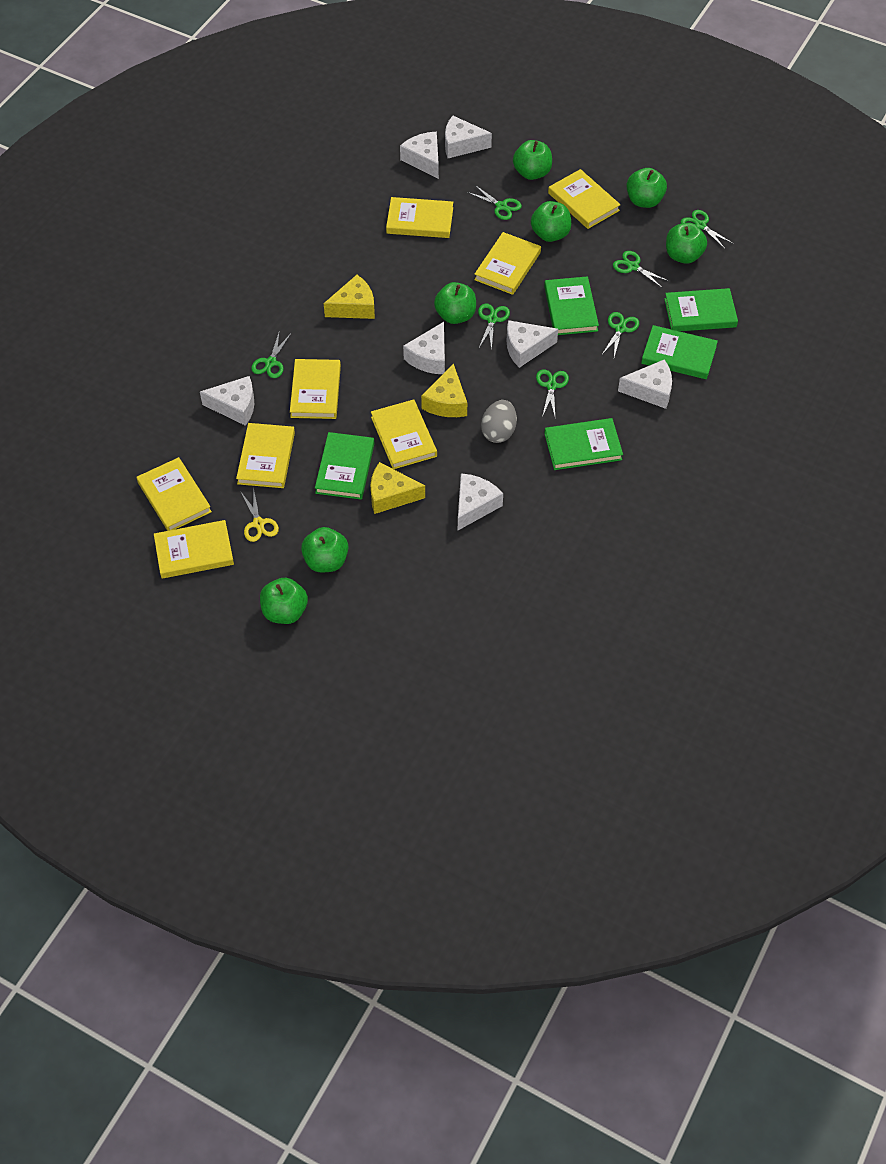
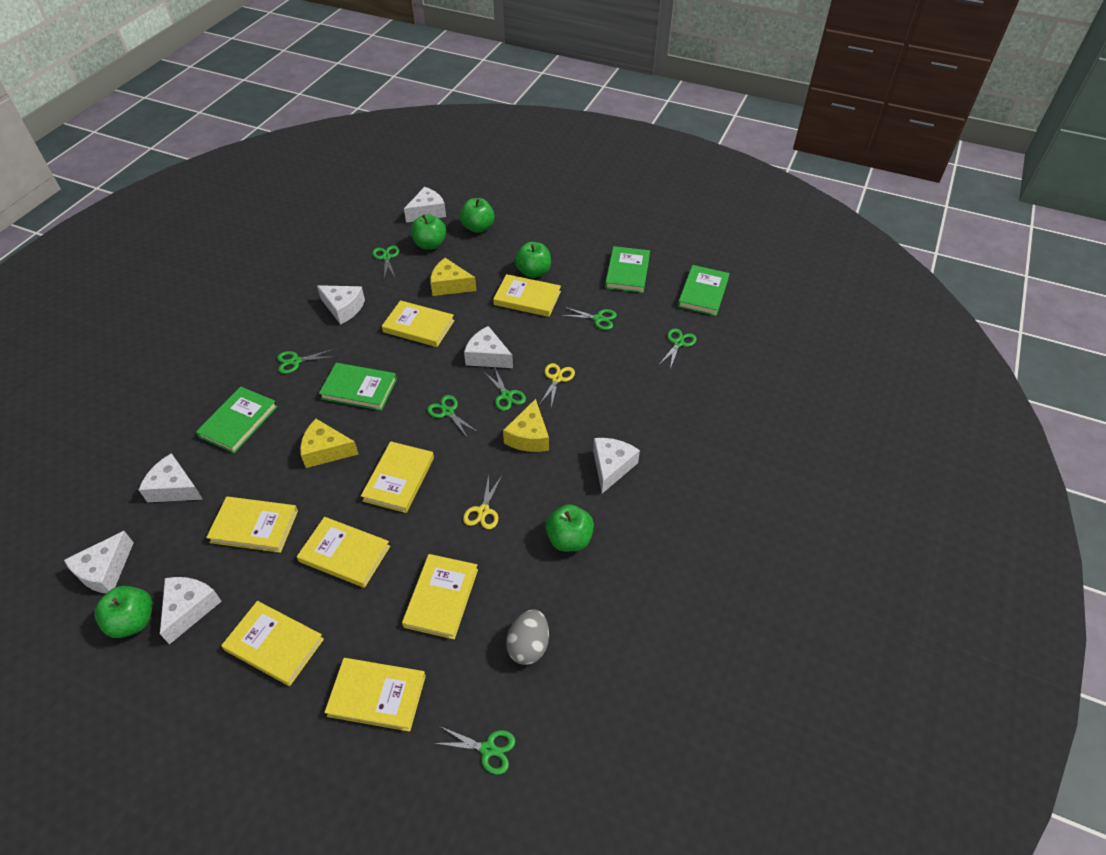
green apple: [260,578,308,624] [301,527,348,572] [434,282,476,324] [513,140,552,180] [531,201,571,242] [626,168,667,208] [666,223,707,264] = 7 -> [94,586,153,638] [411,214,446,250] [460,198,495,233] [515,242,551,278] [545,504,594,552] = 5
green book: [315,432,374,500] [544,276,599,335] [544,418,623,470] [641,325,718,379] [664,288,738,331] = 5 -> [196,386,278,453] [319,363,397,411] [605,246,650,293] [678,265,730,316] = 4
yellow scissors: [240,487,279,542] = 1 -> [463,475,502,529] [539,363,575,407] = 2

